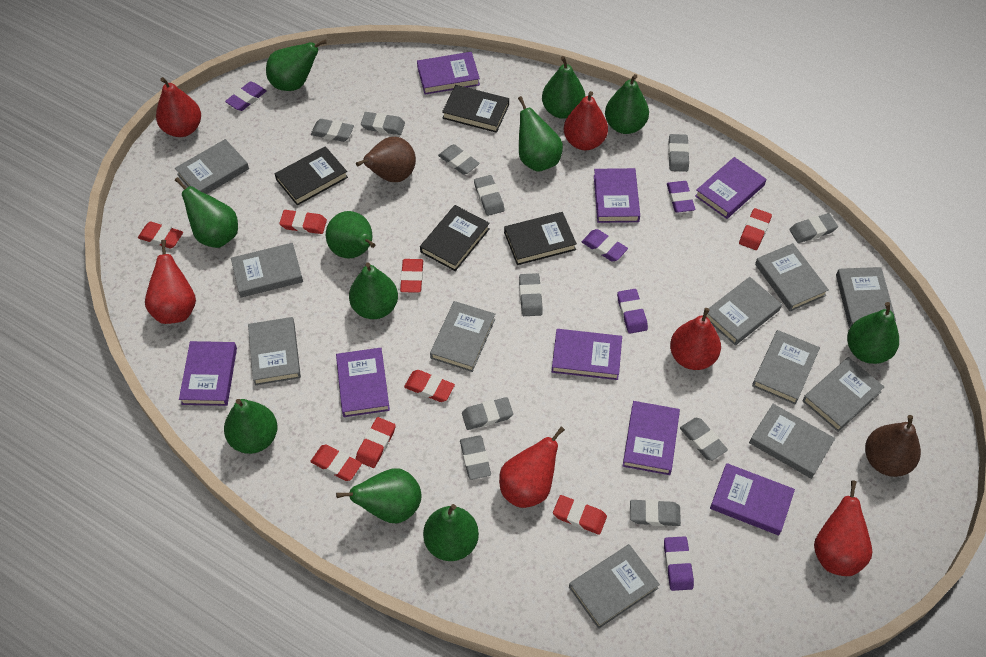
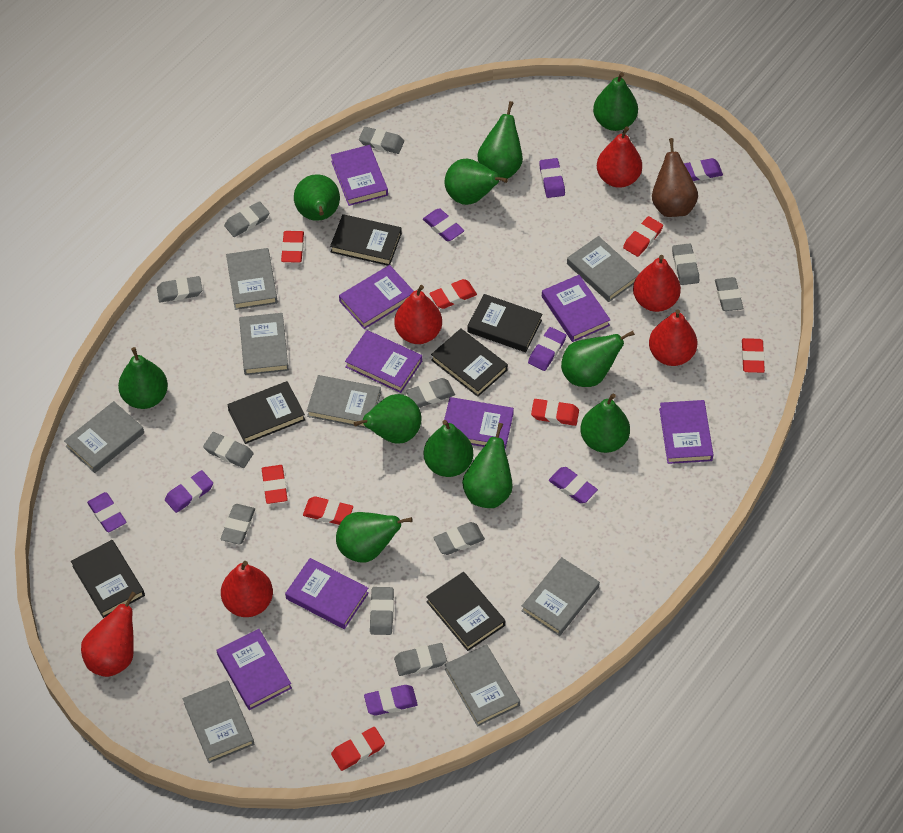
black book: [275,146,348,206] [420,205,490,271] [442,85,509,133] [504,212,577,265] = 4 -> [71,540,145,618] [227,381,305,444] [330,214,402,266] [426,572,505,651] [431,328,508,397] [467,294,542,352] = 6
brown pear: [356,137,416,182] [865,415,921,477] = 2 -> [652,138,698,217] = 1
grey book: [175,139,249,194] [231,243,303,298] [248,317,301,385] [430,301,495,372] [569,544,660,629] [706,277,782,345] [749,404,835,479] [752,330,820,405] [755,243,829,311] [802,357,884,432] [836,267,896,328] = 11 -> [64,401,144,473] [183,680,254,763] [226,248,278,310] [239,313,289,375] [307,375,381,429] [445,644,520,727] [521,557,600,636] [567,236,639,302] = 8
purple eraser: [225,82,266,111] [582,229,628,261] [617,289,648,334] [664,536,694,591] [667,181,695,212] = 5 -> [87,492,127,532] [165,470,213,513] [364,685,418,715] [423,208,464,241] [528,327,566,371] [539,158,565,198] [549,467,598,503] [684,158,723,181] = 8

